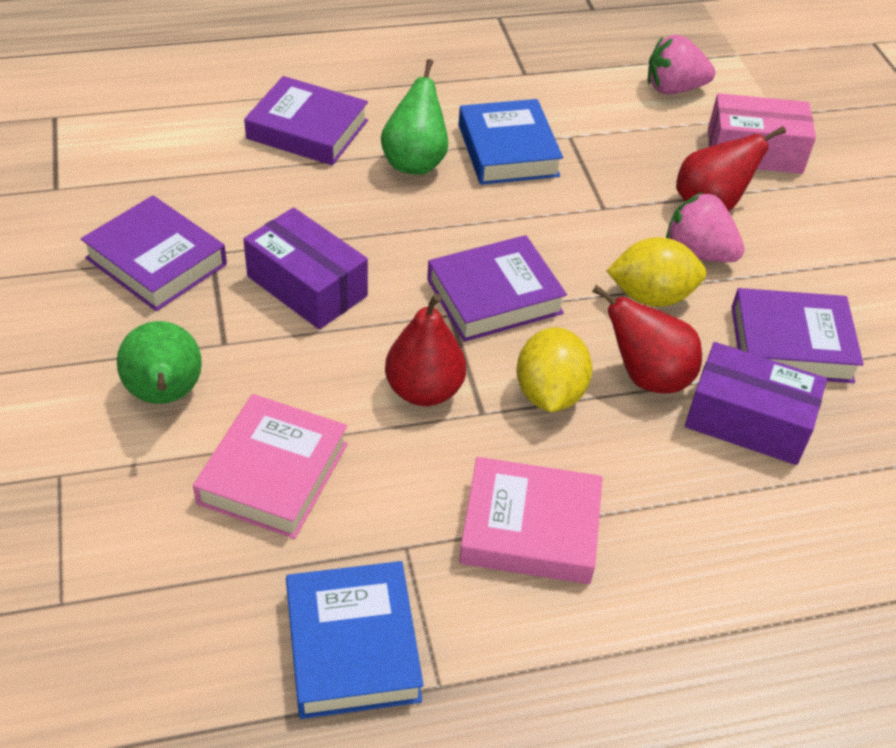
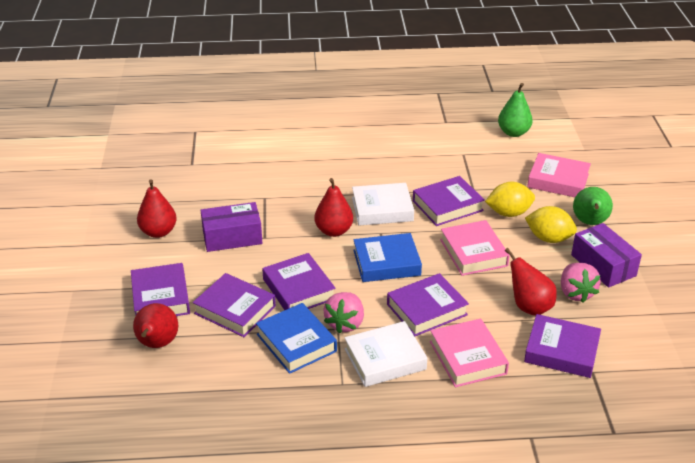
pink book: [193,394,348,539] [459,457,603,584] = 2 -> [430,318,509,387] [440,220,510,276] [527,153,591,197] = 3
pink box: [708,93,816,174] = 1 -> none = 0
purple book: [81,195,227,311] [244,76,368,165] [427,235,567,342] [731,288,864,383] = 4 -> [131,263,190,316] [193,273,276,337] [262,253,336,310] [387,273,469,336] [413,176,485,226] [524,314,601,378] = 6
red pear: [385,294,466,406] [592,285,702,394] [676,126,786,211] = 3 -> [133,303,178,348] [137,179,177,238] [315,178,353,237] [505,248,557,316] = 4
white book: none = 0 -> [345,321,427,387] [352,183,414,226] = 2

